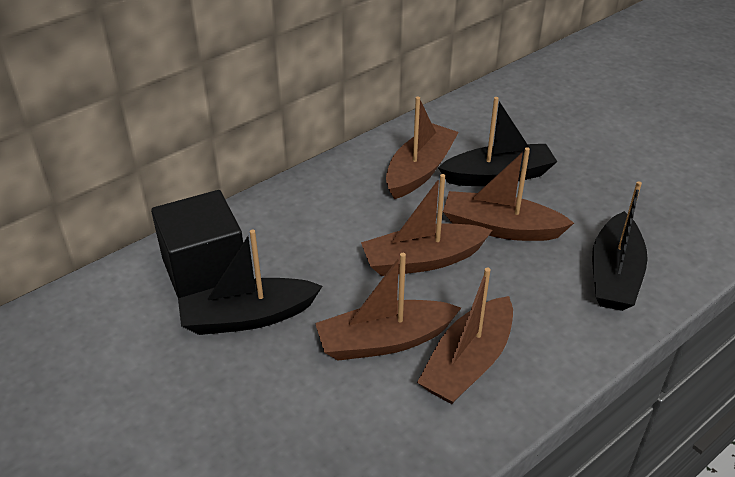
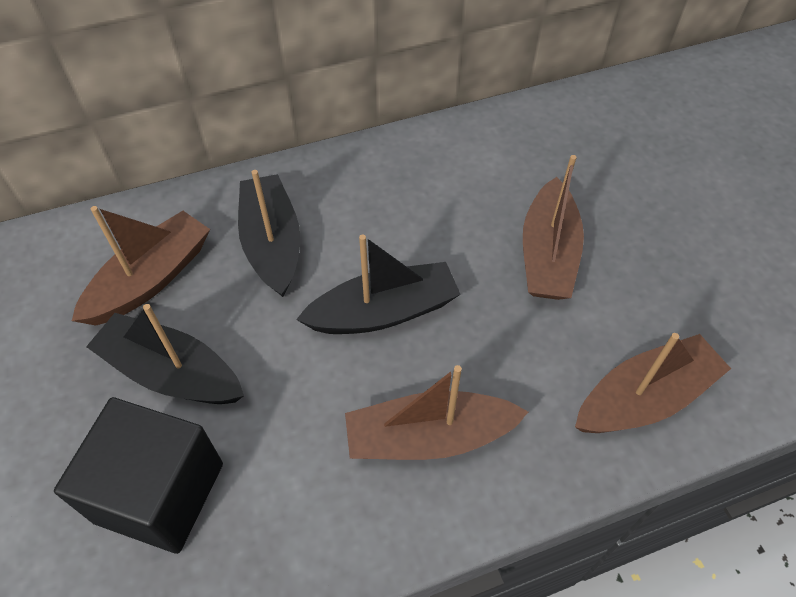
brown boat: [315,253,461,361] [361,174,493,276] [386,97,459,199] [417,268,513,404] [443,147,574,241] = 5 -> [72,206,210,326] [345,365,528,460] [523,155,584,300] [575,333,731,433] = 4

